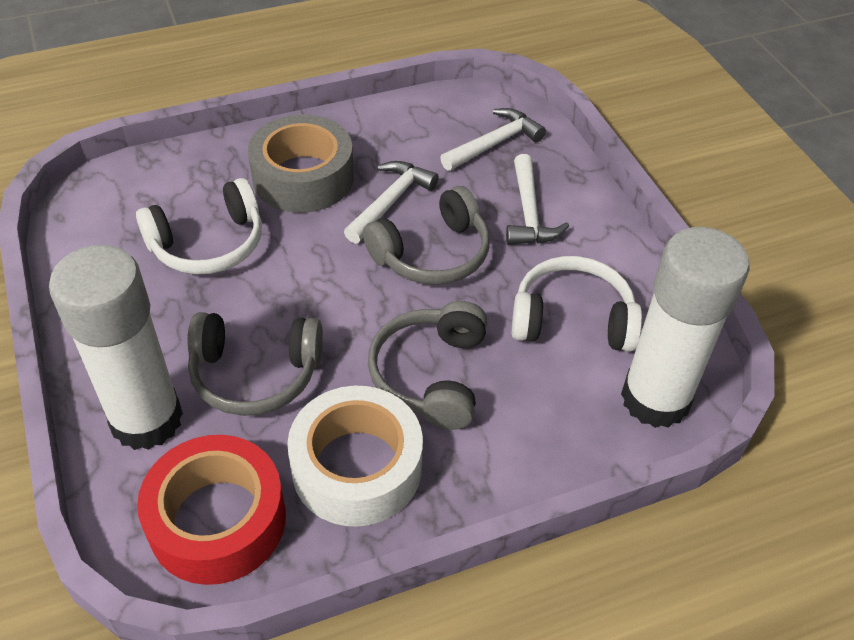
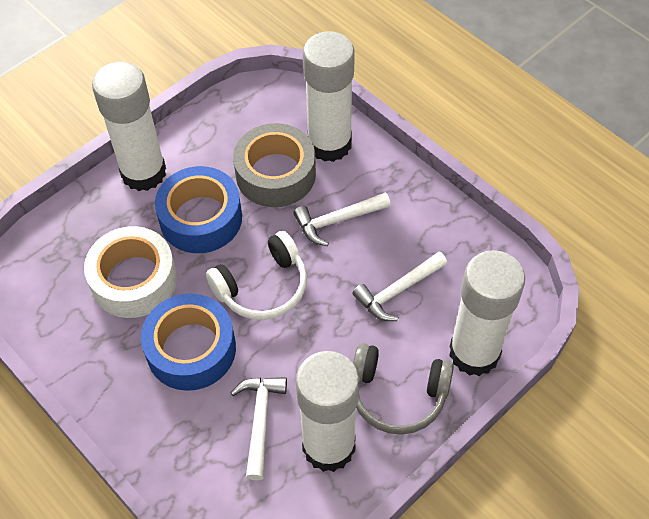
blue tape: none = 0 -> [141,294,236,391] [155,166,242,253] = 2
grey headphones: [187,312,323,416] [363,186,490,285] [368,301,488,430] = 3 -> [353,343,454,435] = 1
red tape: [137,435,286,585] = 1 -> none = 0
white glue stick: [49,245,183,450] [621,227,750,428] = 2 -> [92,61,166,191] [295,351,360,472] [303,31,355,162] [449,250,525,376] = 4
white headphones: [136,178,262,274] [512,256,642,352] = 2 -> [206,231,307,320] = 1

